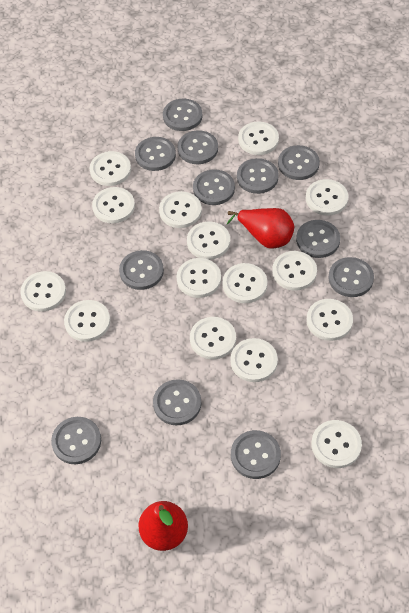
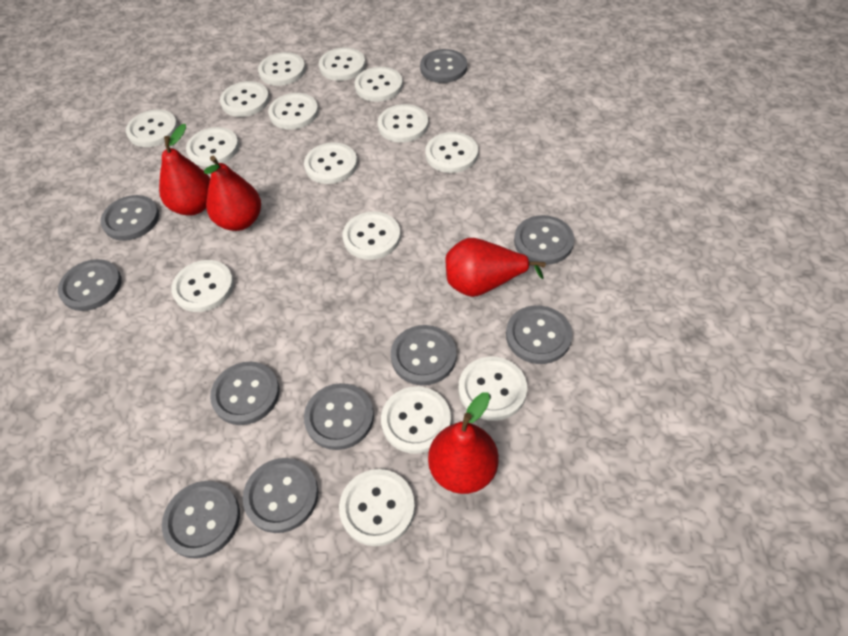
grey button: [51,417,101,464] [119,250,164,290] [135,137,176,171] [153,379,201,425] [163,99,202,131] [177,130,218,164] [193,169,235,205] [231,430,281,479] [237,158,279,194] [278,145,320,180] [296,220,340,258] [328,257,374,297] = 12 -> [58,259,122,311] [101,195,159,241] [162,481,240,559] [210,362,280,425] [243,458,318,533] [304,383,374,450] [391,325,457,385] [420,49,467,83] [506,305,572,364] [514,215,574,265] = 10
red pear: [139,501,188,551] [226,208,294,249] = 2 -> [159,124,210,216] [204,156,261,231] [428,392,499,494] [445,238,546,297] = 4

